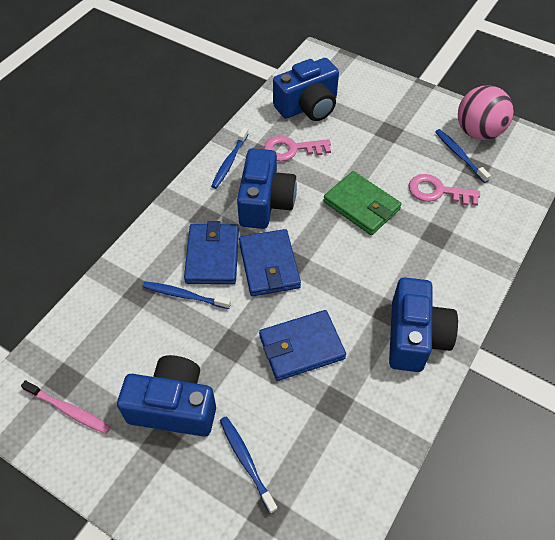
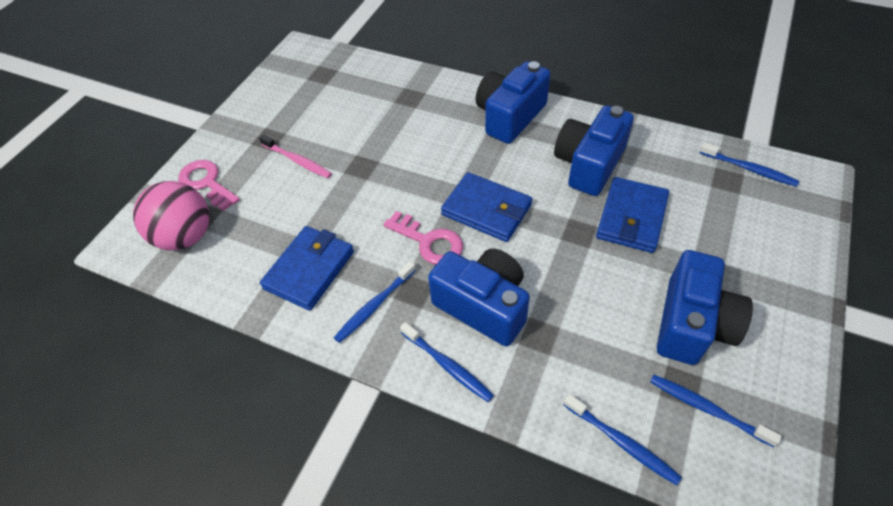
blue toothbrush: [143,281,231,309] [211,127,249,189] [220,416,278,514] [435,129,491,183] = 4 -> [334,261,416,343] [400,322,494,402] [564,394,682,485] [650,375,782,447] [700,142,799,187] = 5
green wallet: [323,171,402,235] = 1 -> none = 0

